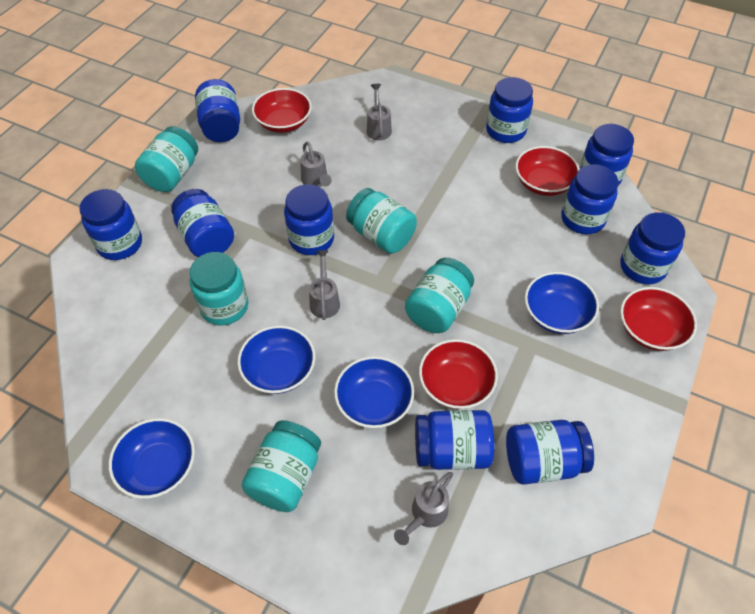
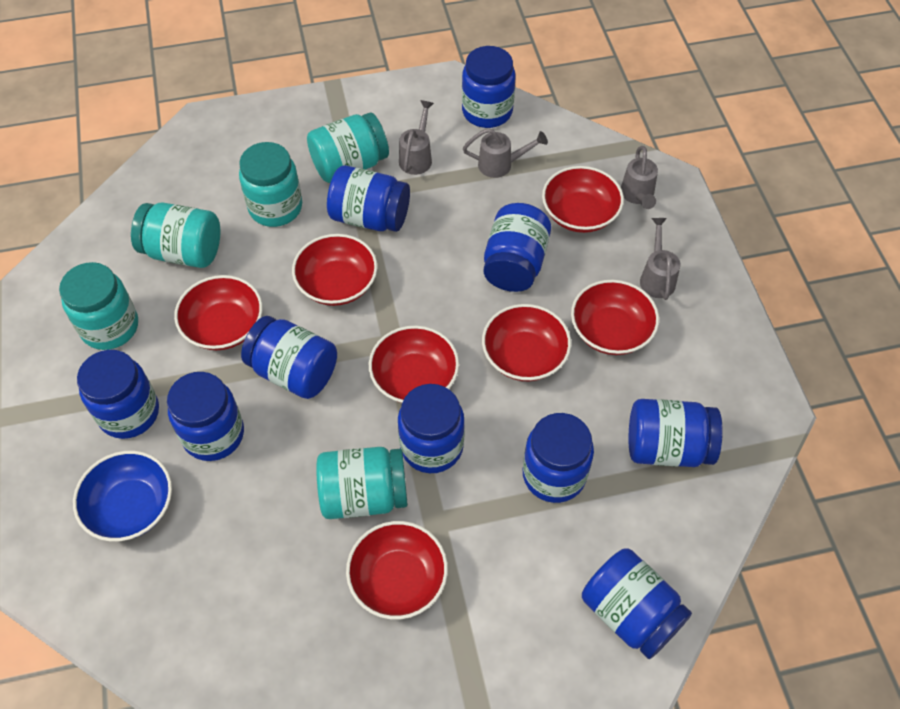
blue bowl: [109,418,195,499] [238,325,315,394] [334,356,414,428] [525,272,599,334] = 4 -> [73,451,172,542] = 1
red bowl: [252,88,312,133] [419,339,498,409] [515,146,580,196] [620,287,697,351] = 4 -> [174,275,263,350] [292,234,377,306] [346,521,448,619] [369,325,459,403] [482,304,571,381] [542,166,624,233] [571,280,659,355] = 7

